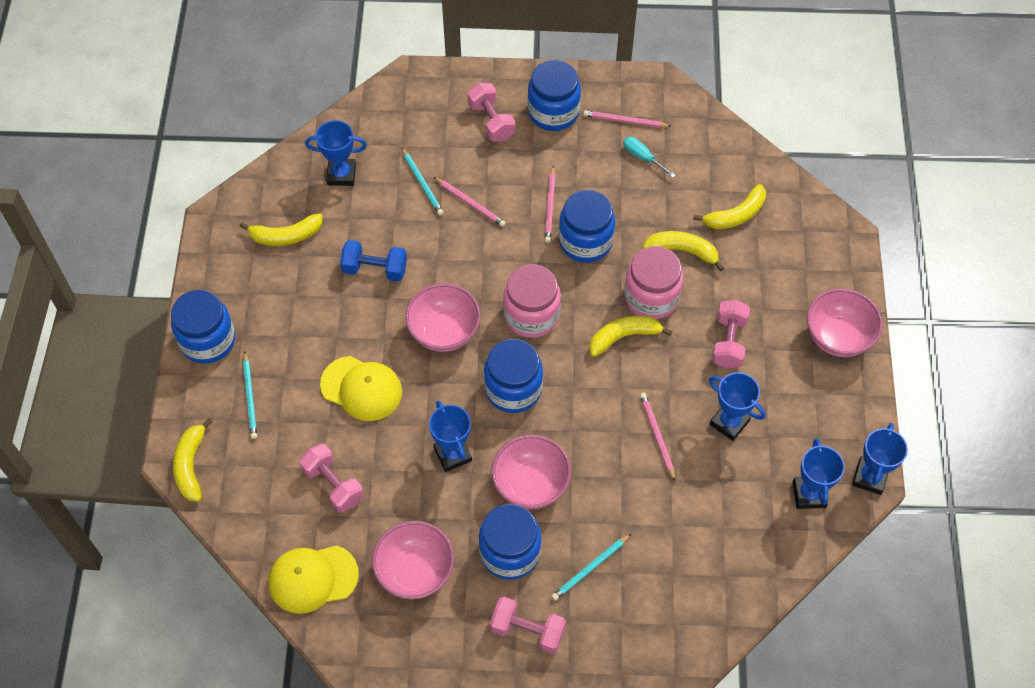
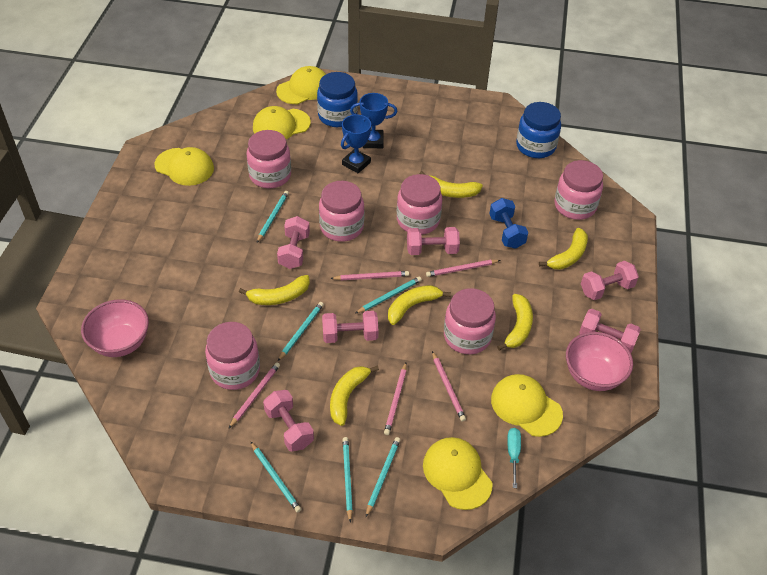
blue jar: [171,290,235,364] [478,504,542,580] [484,339,543,413] [528,60,581,131] [559,190,615,263] = 5 -> [317,72,358,127] [516,102,561,158] = 2
blue trophy: [305,120,367,186] [429,400,472,472] [709,372,766,441] [793,438,845,509] [852,423,908,495] = 5 -> [341,114,372,173] [350,93,397,148] = 2
pink bowl: [372,521,454,599] [405,283,481,352] [491,435,571,509] [807,288,883,357] = 4 -> [81,299,149,357] [566,332,633,391] = 2
pink dumbbell: [300,444,364,513] [467,83,515,142] [490,597,566,654] [712,300,750,369] = 4 -> [263,390,314,451] [277,216,310,269] [322,311,379,343] [407,227,460,255] [579,309,641,353] [581,261,639,300] = 6
pink jar: [503,264,561,338] [624,246,683,319] = 2 -> [205,322,260,390] [247,130,291,188] [319,181,364,242] [397,174,442,235] [444,288,496,354] [554,160,603,220] = 6
pink pencil: [434,177,506,227] [545,166,555,243] [583,110,672,128] [640,393,675,481] = 4 -> [228,363,280,429] [330,271,409,280] [384,363,407,435] [426,260,500,277] [432,351,466,422] = 5
turquoise pencil: [243,352,257,439] [402,148,444,216] [551,534,631,601] = 3 -> [250,441,301,513] [257,191,289,243] [278,302,324,361] [342,437,353,523] [355,276,422,314] [366,437,401,517] = 6
yellow banana: [173,418,213,502] [239,213,323,246] [589,316,672,357] [643,231,724,271] [693,184,766,229] = 5 -> [239,275,310,305] [330,365,379,426] [388,285,451,325] [419,171,483,198] [497,294,533,351] [539,228,588,270] = 6
yellow cap: [269,545,359,614] [320,356,402,421] = 2 -> [154,147,214,186] [253,106,311,139] [276,66,326,104] [423,437,493,510] [491,374,563,437] = 5

